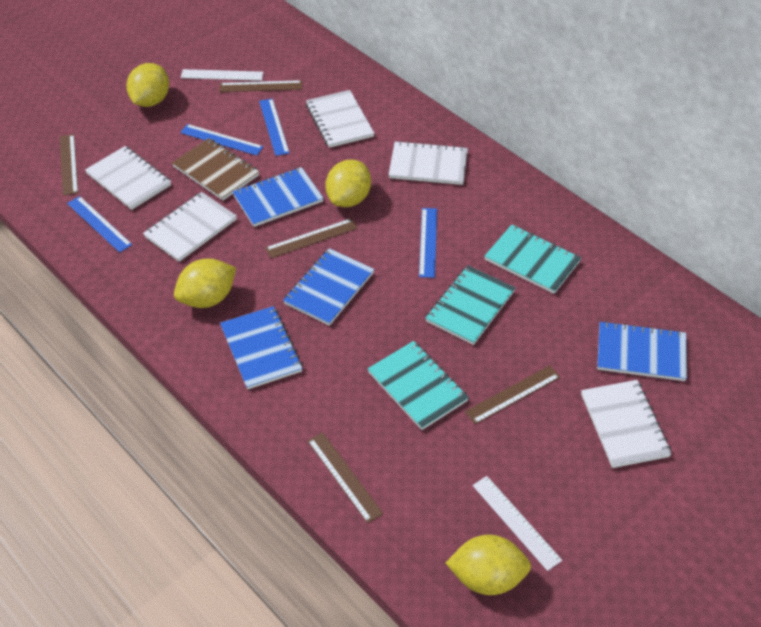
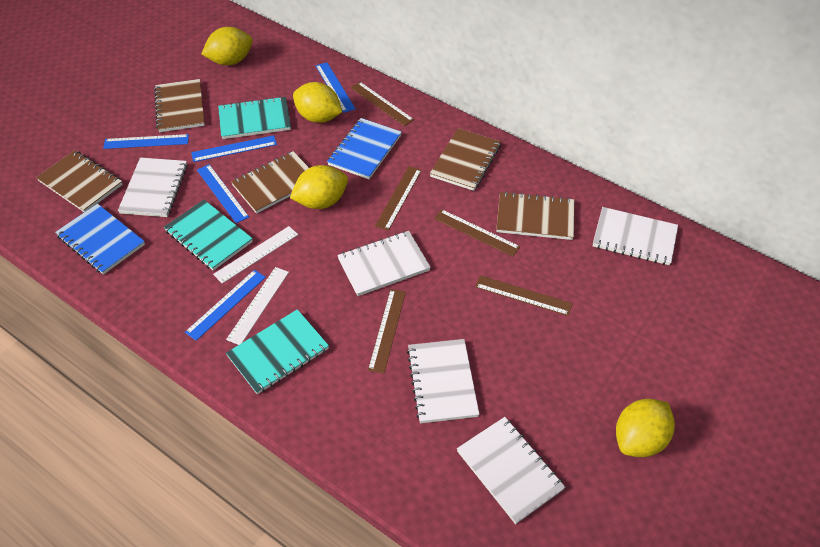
blue notebook: [220,306,303,389] [233,167,323,227] [283,248,374,326] [597,321,687,381] = 4 -> [55,204,145,275] [327,118,402,179] = 2
blue ruler: [67,196,132,252] [180,124,264,156] [259,99,290,156] [419,208,437,278] = 4 -> [103,134,189,149] [185,270,266,341] [191,135,277,162] [197,164,249,223] [316,62,356,113] = 5
brown notebook: [172,138,259,200] = 1 -> [36,150,123,212] [154,79,205,132] [231,151,309,214] [430,128,501,191] [496,191,575,240] = 5

